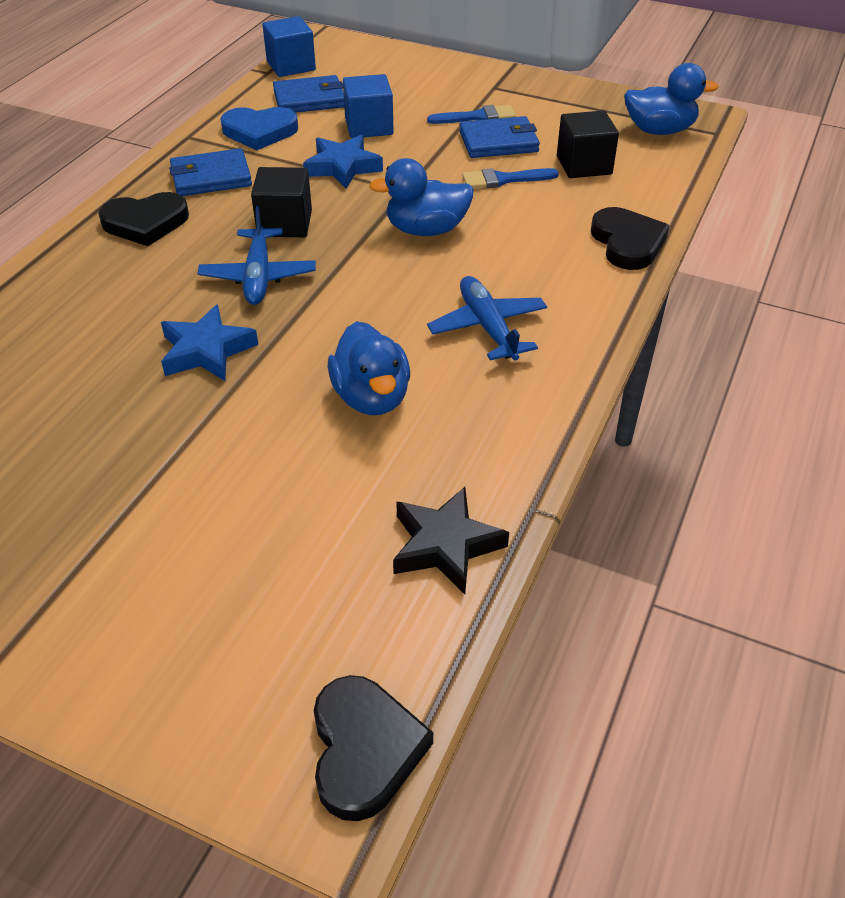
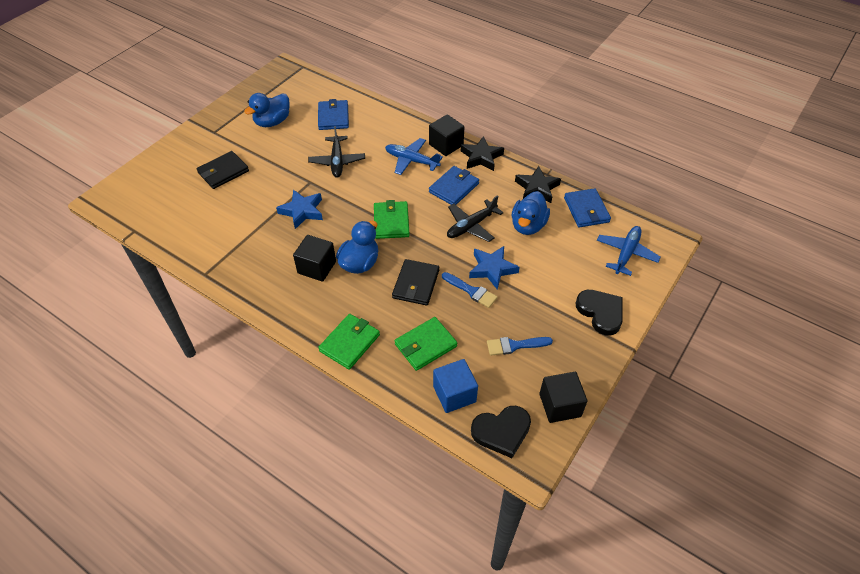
black cube: [251,167,312,237] [557,110,619,178] = 2 -> [293,235,336,282] [429,114,464,156] [539,372,587,423] = 3
black heart: [98,192,189,246] [314,675,433,821] [591,207,670,270] = 3 -> [471,406,531,458] [576,290,623,336] = 2
black plane: none = 0 -> [308,126,365,178] [447,195,503,242] = 2
black star: [393,487,509,594] = 1 -> [461,136,504,171] [515,166,561,203] = 2
black wallet: none = 0 -> [196,151,249,189] [392,259,439,306] = 2
blue cube: [262,16,316,77] [343,74,394,138] = 2 -> [433,359,478,413] = 1
blue heart: [220,107,298,150] = 1 -> none = 0
green wallet: none = 0 -> [318,314,380,370] [374,200,410,239] [394,317,457,371] = 3

